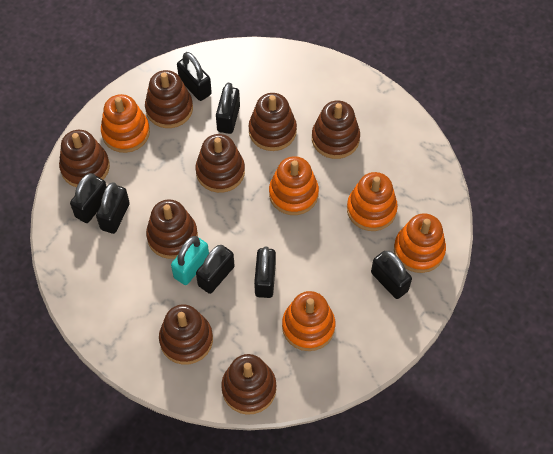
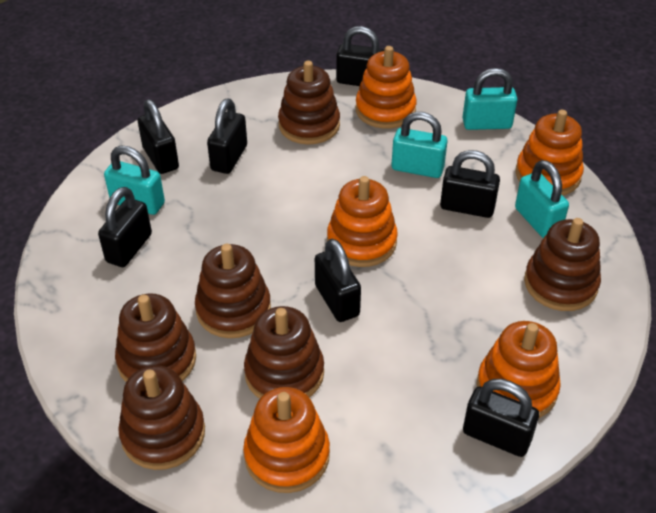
brown stacking toy: [59,130,110,187] [145,70,193,128] [146,199,198,259] [159,304,213,365] [195,134,245,193] [221,354,276,415] [248,93,297,151] [312,101,360,159] = 8 -> [115,293,196,382] [118,366,205,470] [195,244,271,338] [244,306,324,399] [278,61,340,144] [524,218,601,311] = 6
turquoise padlock: [171,236,209,285] = 1 -> [104,146,165,215] [391,112,448,178] [462,68,517,130] [515,160,569,238] = 4

